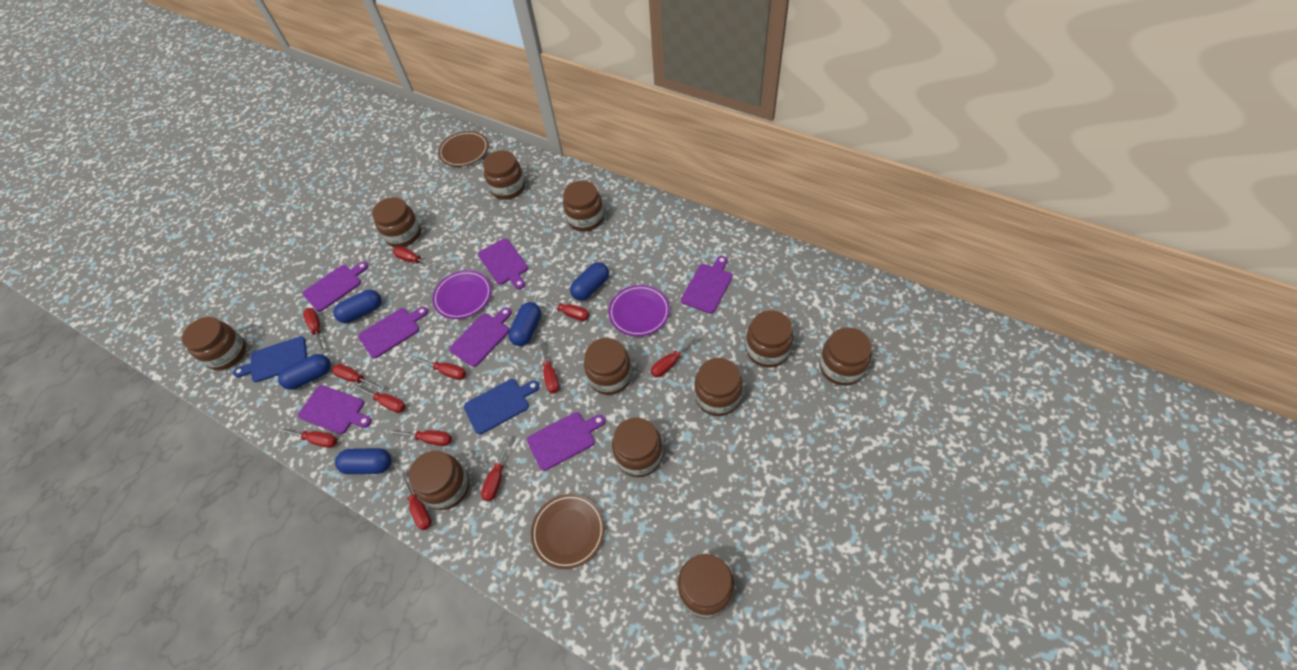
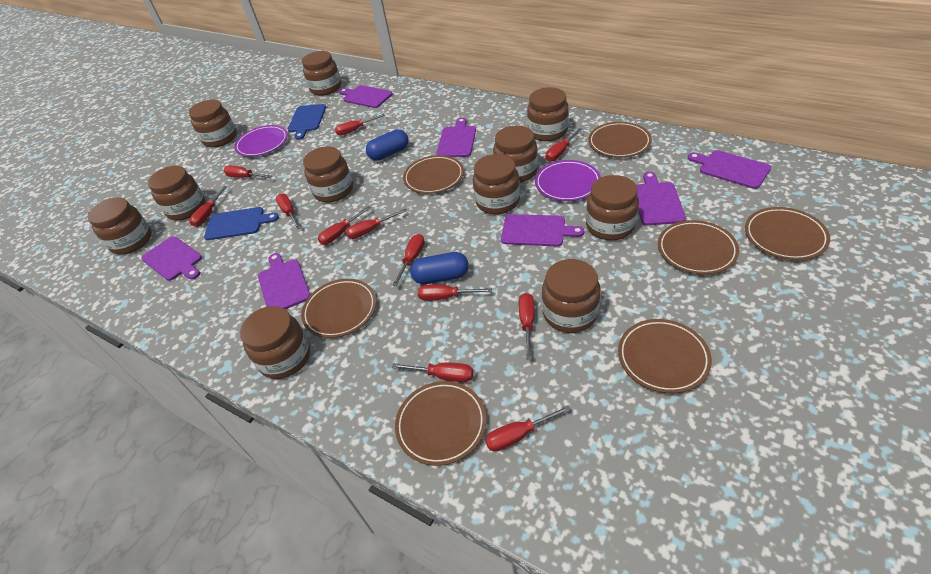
blue capsule: [278,354,331,390] [333,290,381,323] [335,448,391,474] [508,302,541,346] [570,262,609,301] = 5 -> [366,129,409,161] [410,252,469,284] = 2
brown plate: [438,131,488,167] [531,494,605,569] = 2 -> [301,279,376,338] [395,381,486,466] [403,155,464,194] [588,122,652,158] [618,319,712,393] [658,220,739,274] [745,207,830,260] = 7

